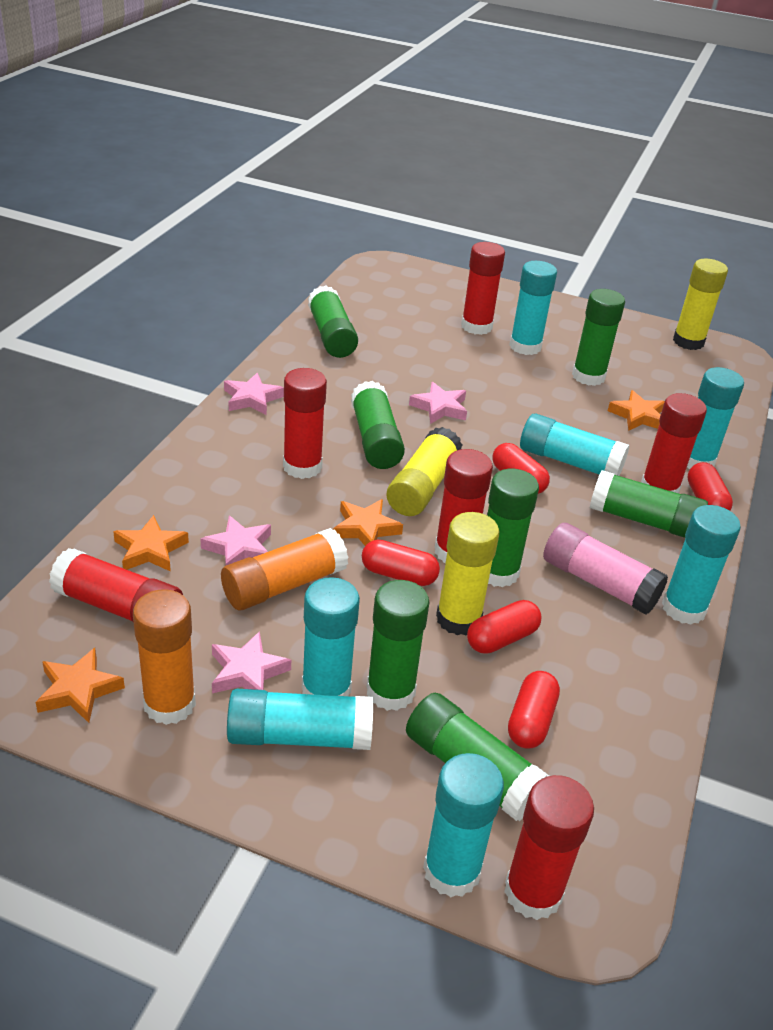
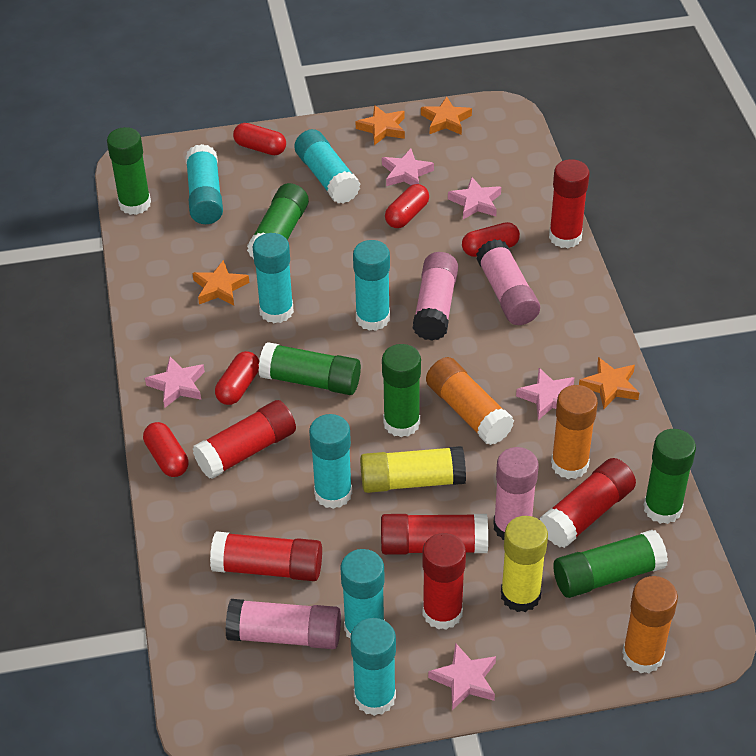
green glue stick: [308,286,358,358] [351,381,405,469] [367,580,430,711] [406,693,549,821] [487,468,539,587] [572,289,625,386] [589,470,708,538] = 7 -> [107,127,151,215] [247,183,309,259] [258,342,361,395] [382,344,421,437] [553,530,668,598] [644,429,696,524] = 6
orange glue stick: [133,589,196,725] [221,528,348,610] = 2 -> [426,357,514,445] [551,385,598,479] [622,576,678,673] = 3
pink glue stick: [543,523,668,615] = 1 -> [225,599,341,649] [412,252,458,341] [476,239,540,325] [493,447,539,540] = 4
pink star: [200,516,271,565] [212,631,291,693] [224,373,284,415] [409,382,467,424] = 4 -> [145,357,205,408] [382,149,434,186] [428,643,496,710] [448,177,501,219] [516,368,574,420] = 5
yellow glue stick: [387,427,462,516] [436,512,499,635] [673,259,728,350] = 3 -> [360,446,466,493] [501,516,548,612] = 2

